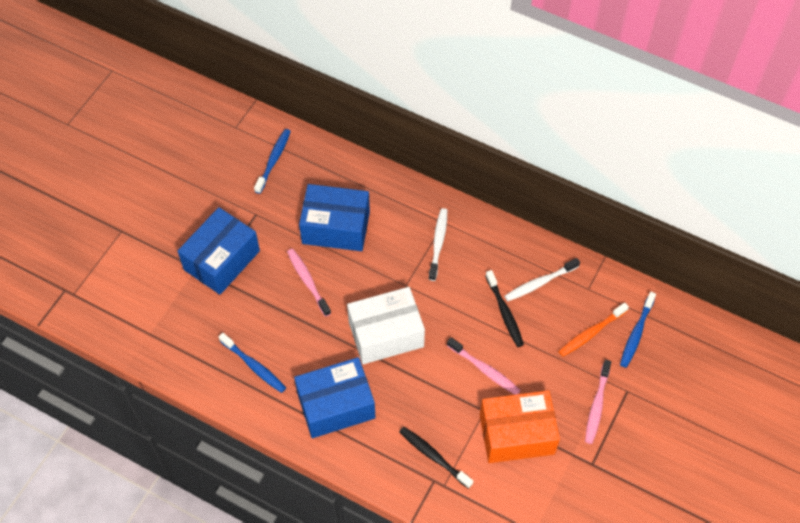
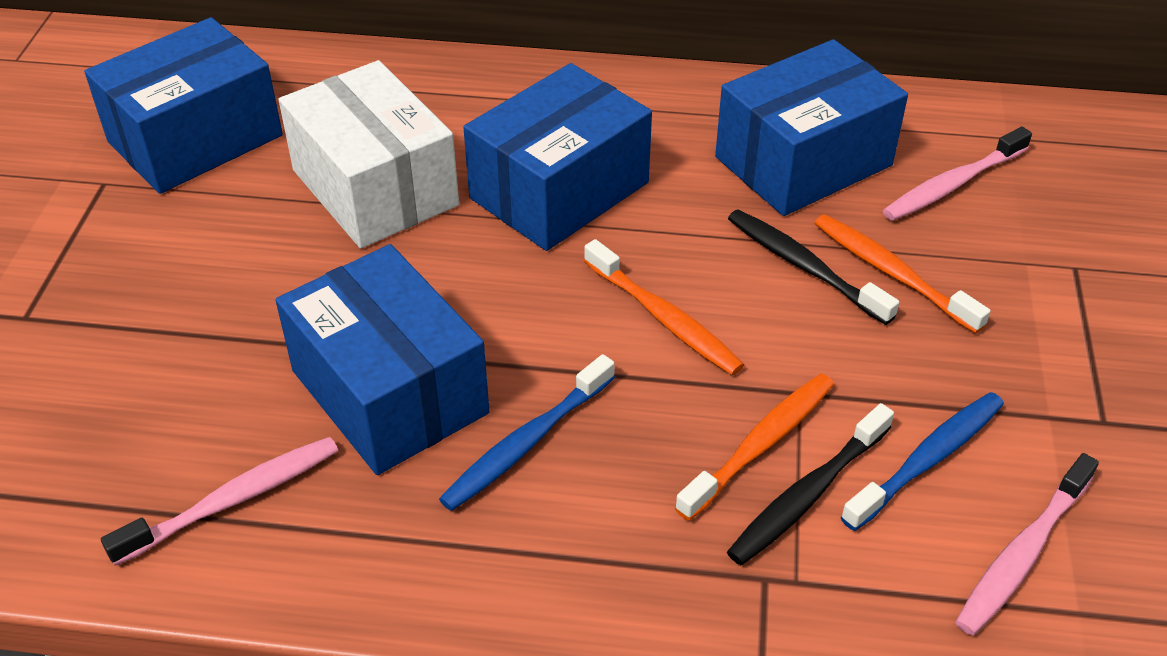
blue box: [178,207,260,295] [294,357,375,438] [299,184,370,251] = 3 -> [84,17,283,194] [275,244,490,475] [463,63,652,251] [715,39,908,216] = 4
blue toothbrush: [219,333,286,393] [254,129,291,194] [620,292,656,368] = 3 -> [439,354,615,511] [841,392,1004,531] = 2
orange box: [480,390,560,463] = 1 -> none = 0
orange toothbrush: [558,303,629,357] = 1 -> [584,239,744,376] [675,373,834,521] [814,214,991,334] = 3
white toothbrush: [429,208,447,281] [505,258,580,301] = 2 -> none = 0

